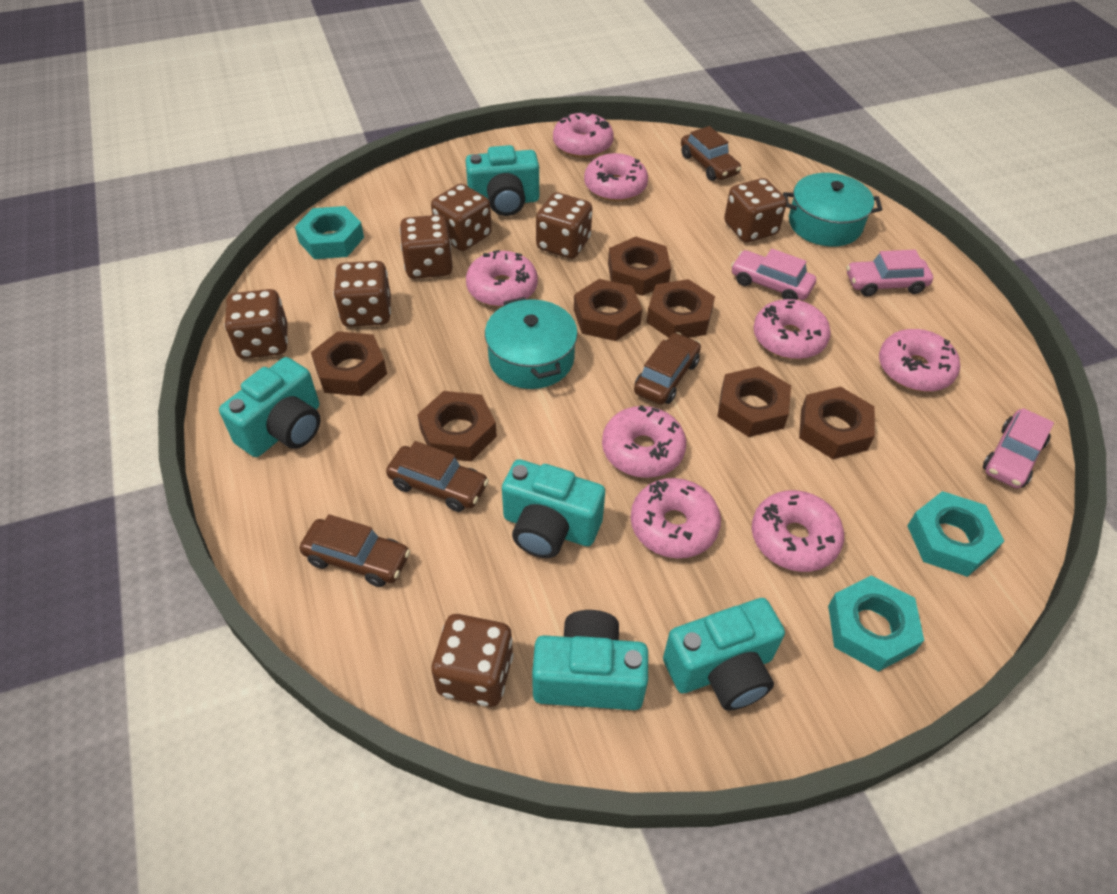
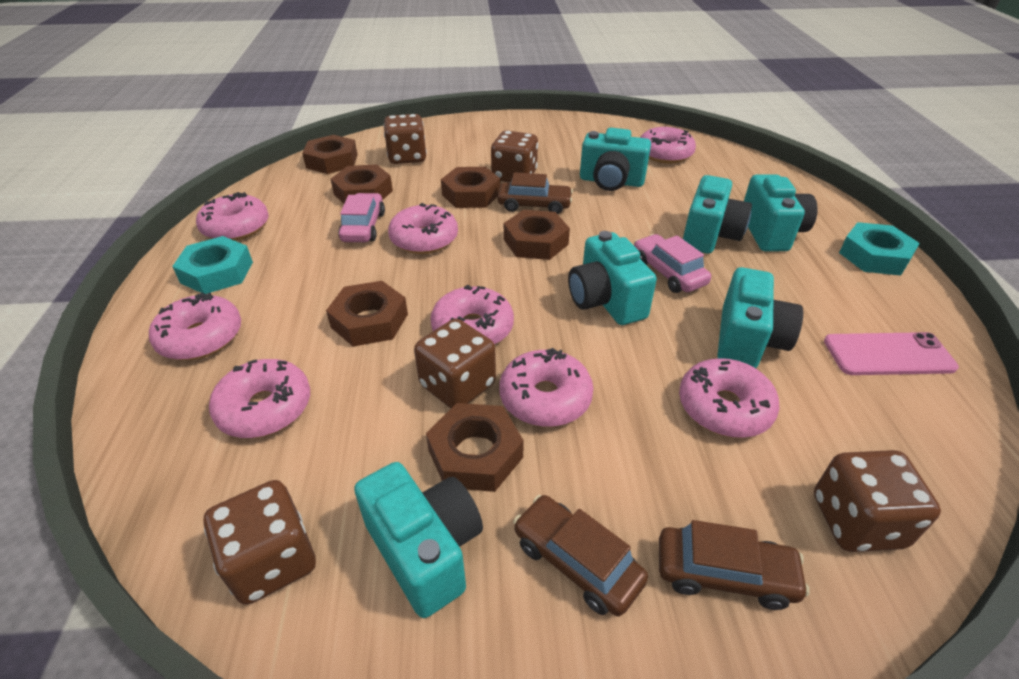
brown car: [299,514,410,587] [386,441,489,512] [634,332,701,405] [681,126,741,181] = 4 -> [497,172,573,214] [513,495,648,616] [659,520,810,610] = 3
brown dice: [224,289,288,359] [333,261,391,327] [400,215,453,279] [431,184,492,251] [431,614,513,707] [536,192,592,259] [724,178,787,242] = 7 -> [203,480,316,605] [384,114,427,164] [414,319,496,408] [491,130,538,183] [814,450,941,552] = 5
brown nut: [311,331,387,396] [417,391,497,461] [574,279,642,341] [608,237,671,296] [646,279,715,338] [717,366,791,437] [799,387,875,459] = 7 -> [302,135,358,174] [326,281,408,347] [330,164,393,204] [426,403,524,492] [441,167,500,208] [504,210,570,260] = 6
pink car: [731,249,816,300] [846,250,933,297] [983,408,1054,488] = 3 -> [338,193,385,242] [634,234,711,293] = 2
pink phone: none = 0 -> [824,332,959,375] = 1
turquoise camera: [219,357,321,457] [466,145,539,216] [502,459,605,558] [532,610,648,710] [663,598,785,711] = 5 -> [354,462,483,618] [568,231,657,325] [580,128,651,191] [683,175,752,254] [717,267,803,368] [744,174,818,251] = 6
turquoise nut: [295,206,364,259] [828,576,924,672] [907,491,1004,577] = 3 -> [172,236,253,294] [839,222,920,276] = 2
turquoise pot: [485,297,578,389] [783,173,882,247] = 2 -> none = 0

